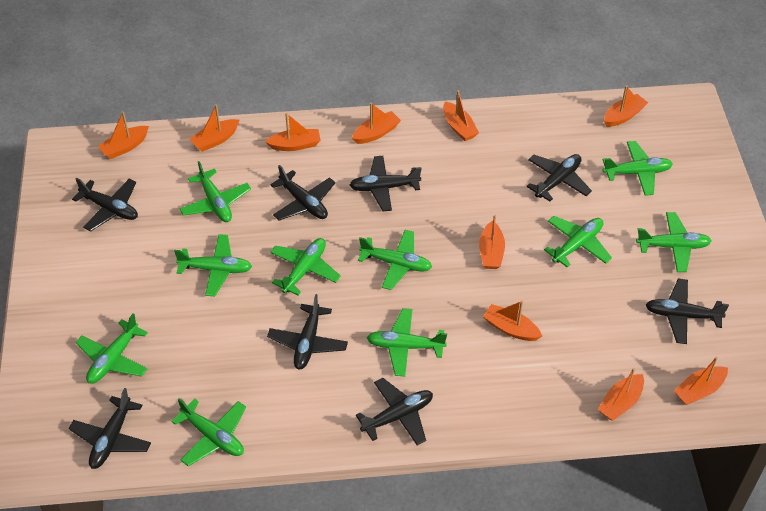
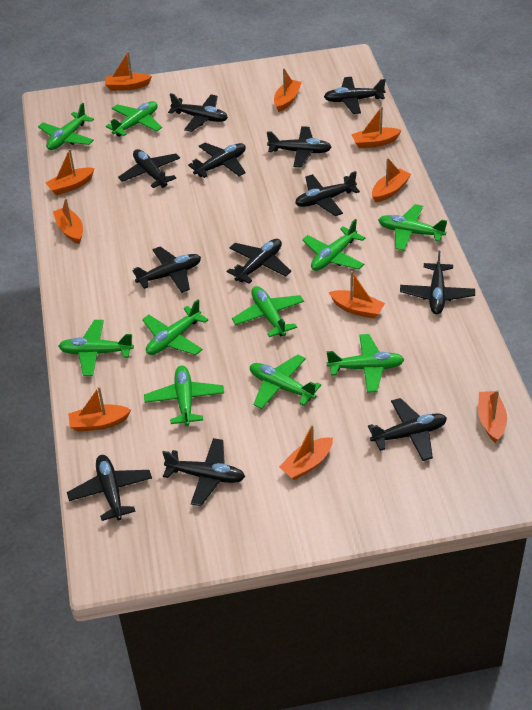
black plane: [68,388,151,469] [72,177,138,231] [267,294,348,370] [270,165,335,220] [349,156,422,211] [356,378,433,445] [527,154,592,201] [646,279,729,344] = 8 -> [67,455,152,521] [118,149,180,188] [133,246,201,293] [162,438,245,506] [168,93,228,132] [188,143,246,178] [227,239,291,284] [267,126,332,167] [295,171,360,216] [324,77,386,114] [368,398,447,461] [400,251,475,314] = 12

